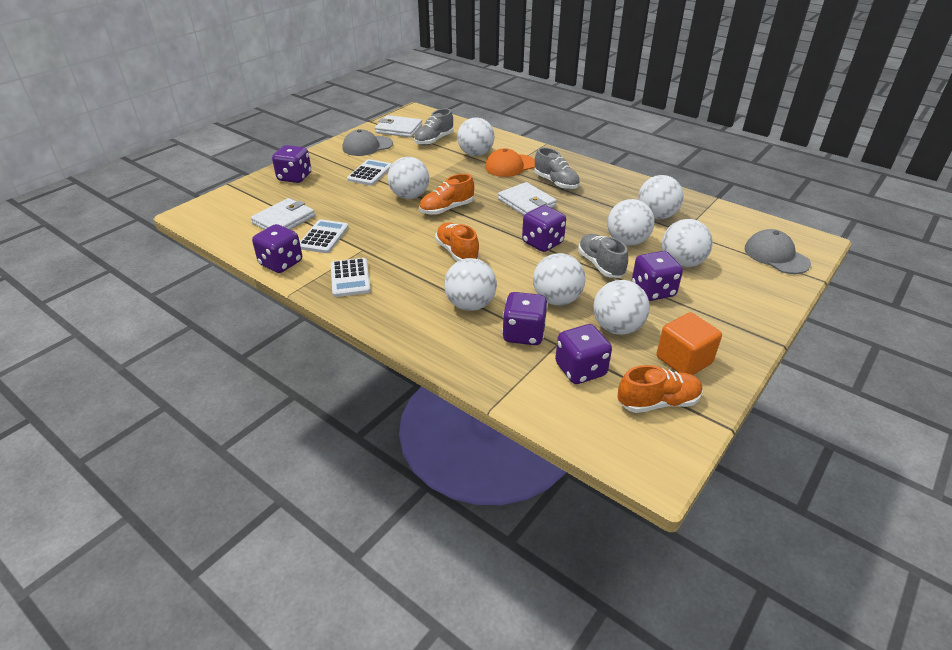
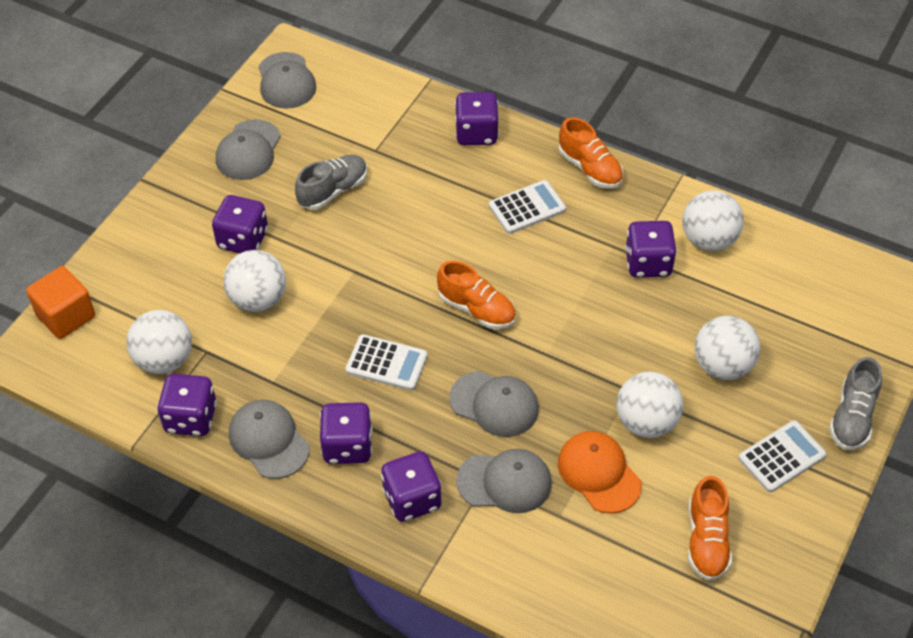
grey cap: [343,129,393,156] [745,229,811,274] = 2 -> [216,119,281,180] [229,400,310,479] [258,52,316,109] [449,371,539,437] [456,449,552,513] = 5
grey shoe: [414,109,454,145] [534,147,580,189] [578,234,628,278] = 3 -> [295,155,367,210] [829,357,882,450] = 2
white ball: [388,157,429,199] [444,258,497,311] [457,118,494,156] [533,253,586,305] [593,280,650,335] [607,199,655,246] [638,175,683,219] [662,219,713,268] = 8 -> [126,310,192,374] [223,250,286,312] [616,372,683,438] [682,191,744,251] [695,316,760,380] = 5
white wallet: [251,198,315,230] [375,115,422,137] [498,182,557,215] = 3 -> none = 0

